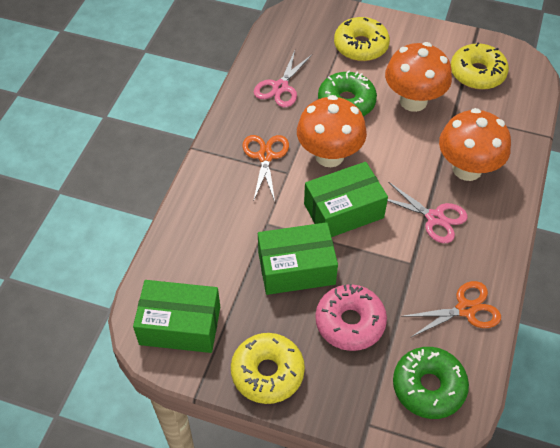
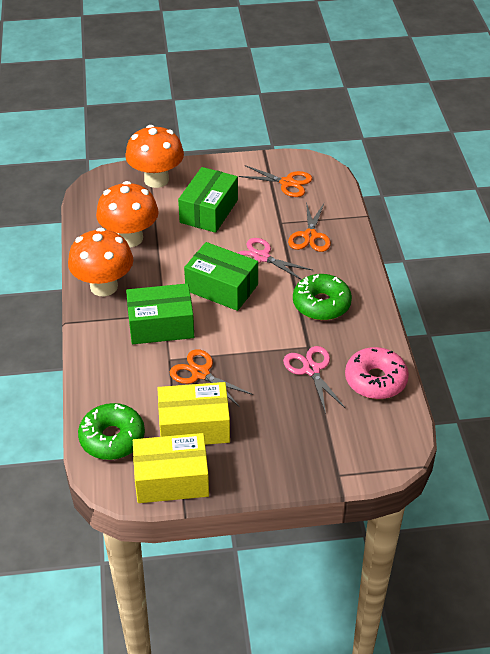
orange scissors: [242,135,289,202] [401,281,501,338] = 2 -> [170,349,254,407] [238,165,312,197] [288,202,331,252] = 3
yellow box: none = 0 -> [133,433,209,503] [157,382,230,445] = 2
yellow donut: [231,333,305,404] [334,17,390,61] [451,43,509,90] = 3 -> none = 0

